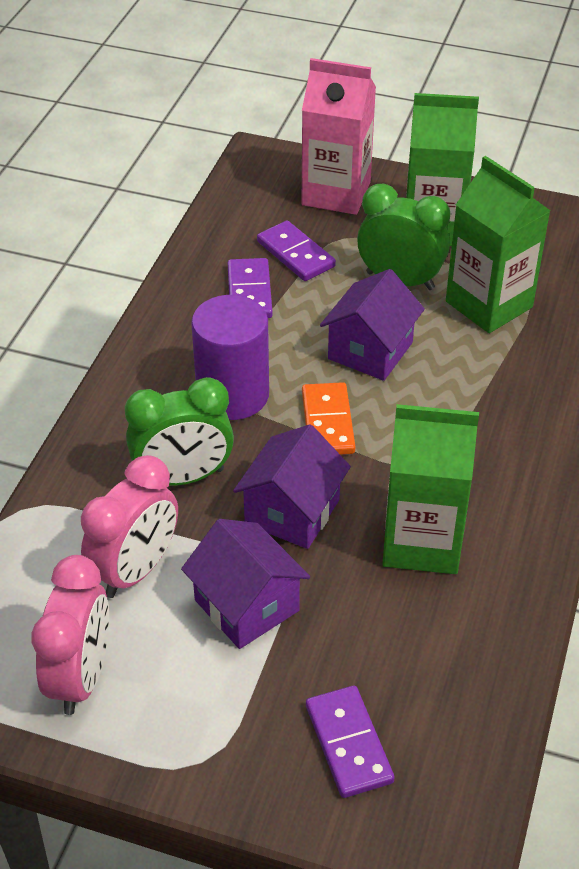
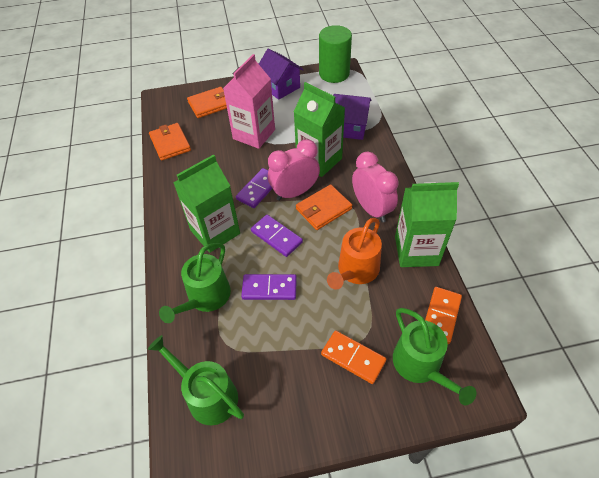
green clock: [125,377,234,486] [357,184,450,290] = 2 -> none = 0
green cylinder: none = 0 -> [319,25,352,83] = 1
green watering can: none = 0 -> [148,335,244,425] [159,243,231,323] [393,308,477,405] = 3
orange domino: [302,382,356,455] = 1 -> [321,331,386,384] [425,287,462,344] = 2
orange wallet: none = 0 -> [149,123,191,161] [187,87,227,118] [296,184,352,230] = 3
orange watering can: none = 0 -> [327,218,382,290] = 1
purple cylinder: [191,295,269,420] = 1 -> none = 0
purple house: [181,519,310,649] [233,424,351,549] [320,269,425,381] = 3 -> [259,48,304,100] [333,94,371,140] = 2

